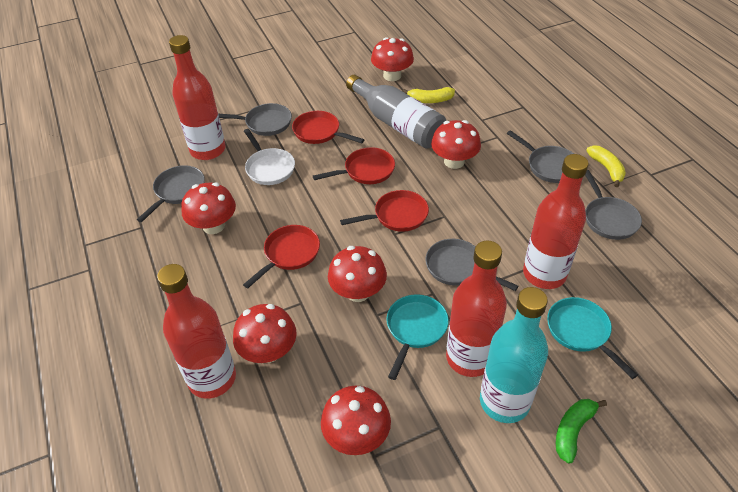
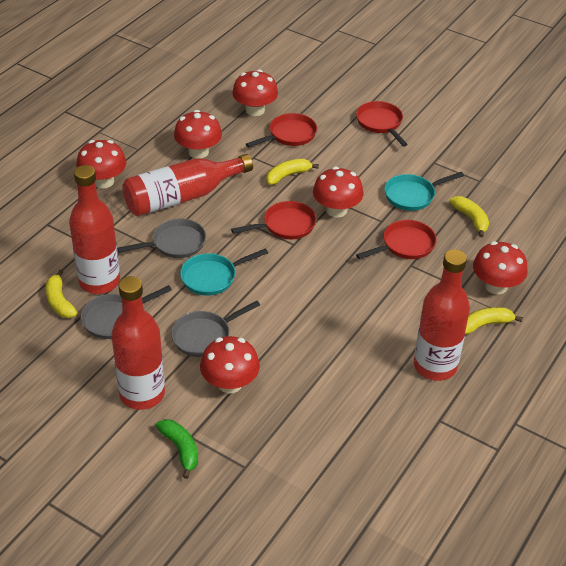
grey bottle: [346,75,446,149] = 1 -> none = 0
grey pan: [137,165,205,222] [219,103,292,136] [425,239,518,291] [507,130,574,183] [585,170,642,240] = 5 -> [81,285,172,339] [117,219,206,258] [171,301,260,357] = 3
turquoise bottle: [480,287,548,423] = 1 -> none = 0
white pan: [244,129,295,185] = 1 -> none = 0
yellow banana: [402,87,455,103] [586,145,626,187] = 2 -> [46,270,77,318] [266,159,319,185] [450,196,489,237] [465,307,523,334] = 4

